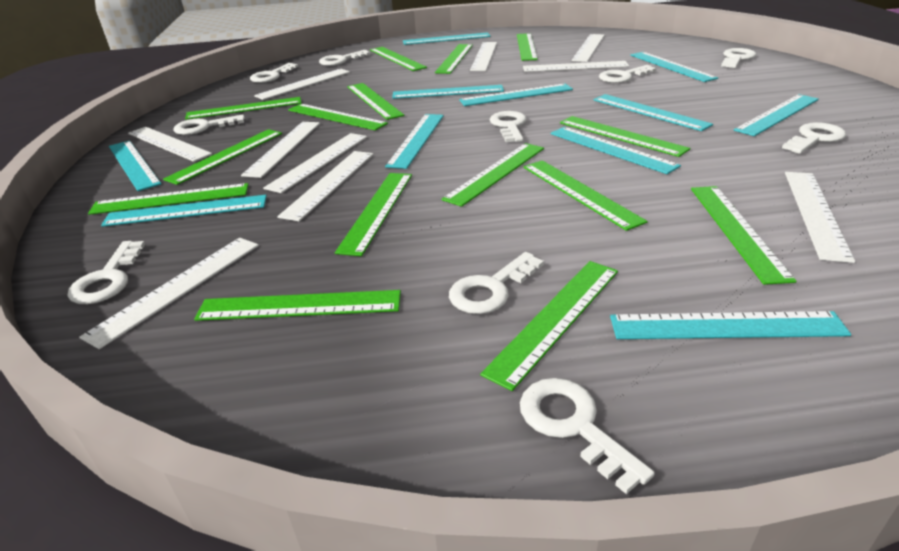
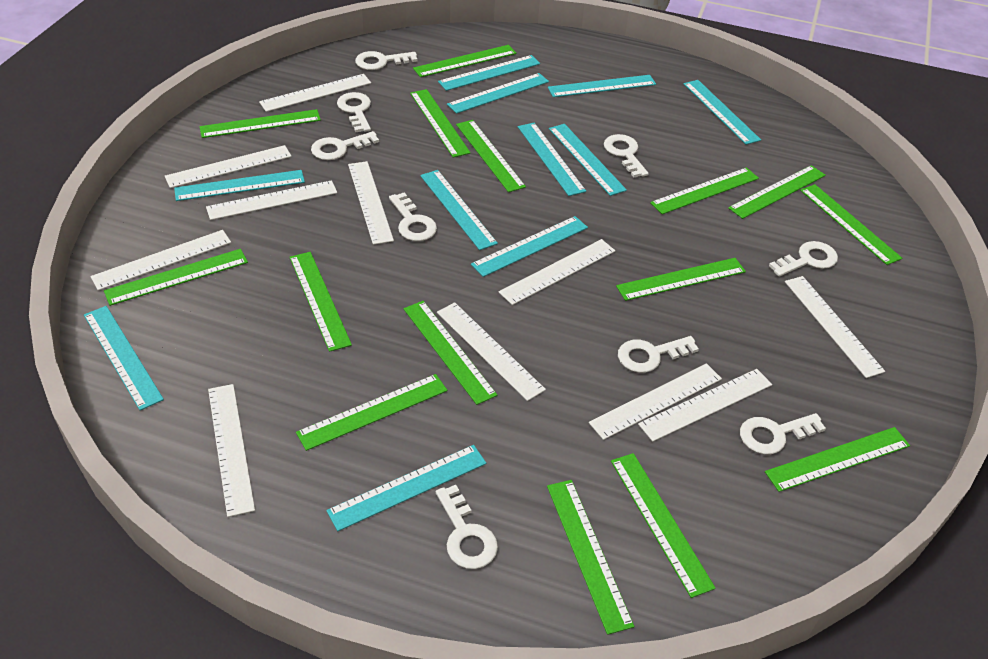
white key: [68,241,145,304] [173,114,245,135] [250,63,298,83] [319,50,370,66] [449,252,544,314] [490,111,527,142] [520,378,655,494] [599,65,656,83] [721,48,757,68] [782,122,846,154] = 10 -> [311,131,379,160] [337,92,371,132] [355,51,417,70] [389,192,437,241] [436,485,498,569] [604,134,649,177] [618,336,699,373] [740,413,826,454] [769,241,838,276] = 9
white ruler: [79,238,259,349] [128,127,212,162] [241,122,320,178] [254,69,350,100] [263,133,367,193] [277,151,374,221] [470,42,497,71] [523,61,629,72] [571,34,605,62] [785,172,855,263] = 10 -> [91,230,231,291] [165,145,292,188] [206,180,337,220] [208,384,255,517] [259,74,371,112] [348,161,394,245] [437,302,546,401] [499,239,615,305] [589,363,722,440] [638,369,772,442] [785,276,885,378] = 11

